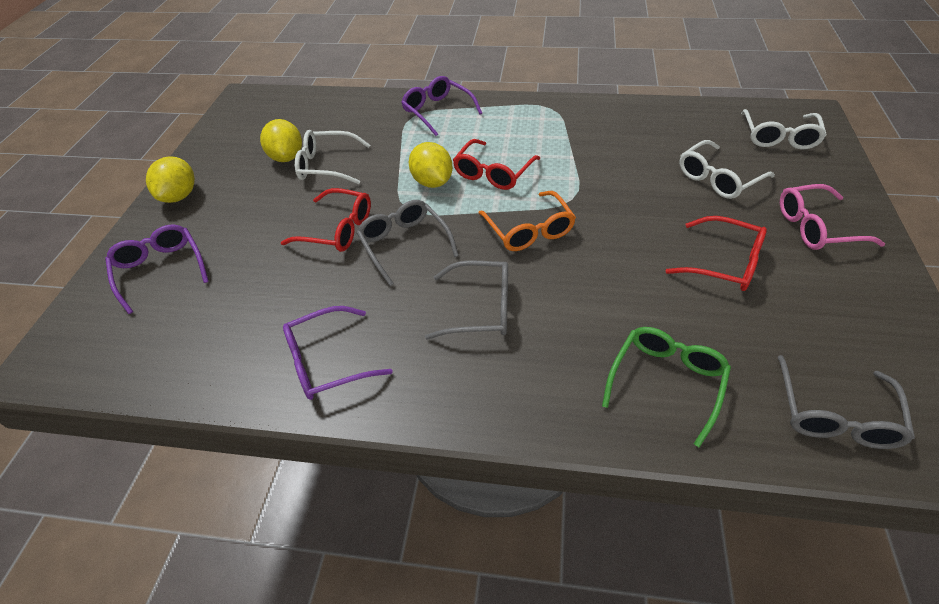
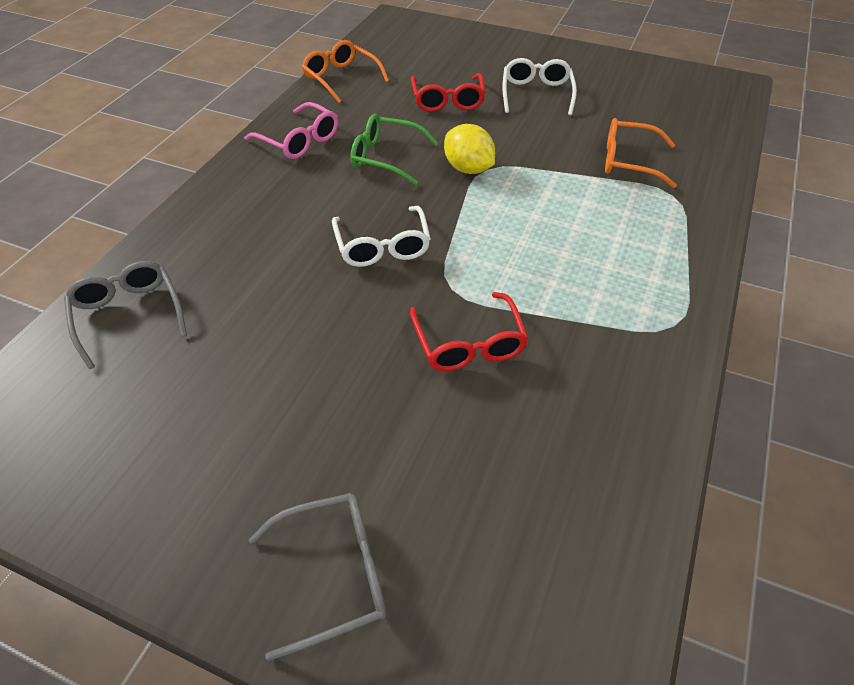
grey glasses: [357,200,459,286] [425,260,508,339] [778,355,915,449] = 3 -> [64,261,187,369] [248,493,386,661] = 2
orange glasses: [479,191,576,251] = 1 -> [302,40,389,103] [605,118,677,188] = 2
purple glasses: [105,225,209,314] [283,306,393,400] [401,76,482,136] = 3 -> none = 0
red glasses: [281,188,371,252] [453,139,540,190] [665,216,767,291] = 3 -> [410,292,529,371] [411,73,485,112] = 2
white glasses: [295,130,370,185] [679,140,775,199] [741,109,827,150] = 3 -> [332,206,431,267] [502,58,577,115] = 2
yellow lemon: [146,156,195,203] [260,119,302,162] [409,142,453,188] = 3 -> [444,124,495,174] = 1

